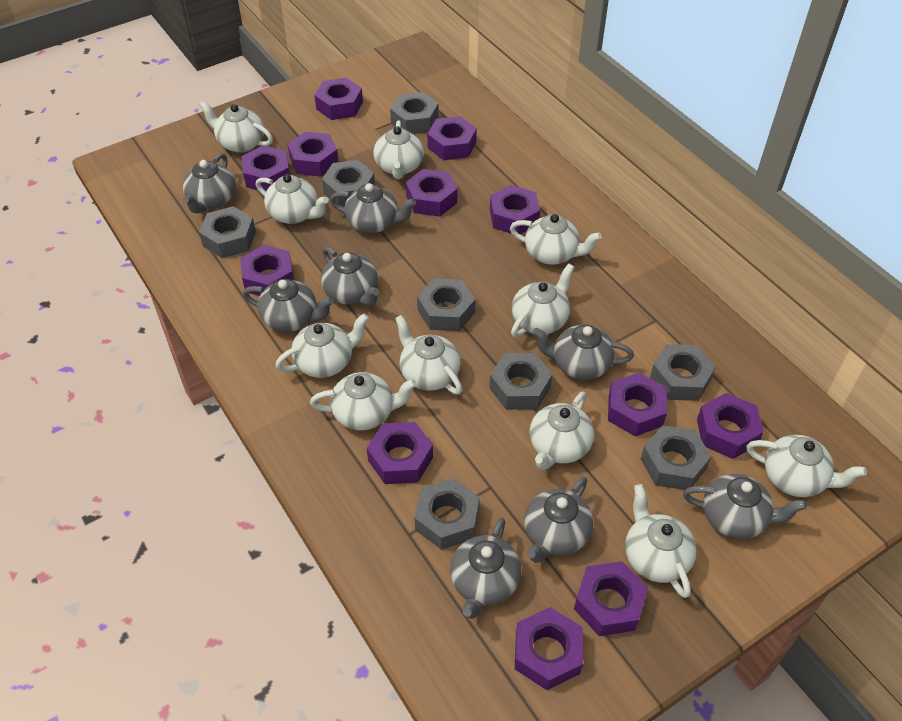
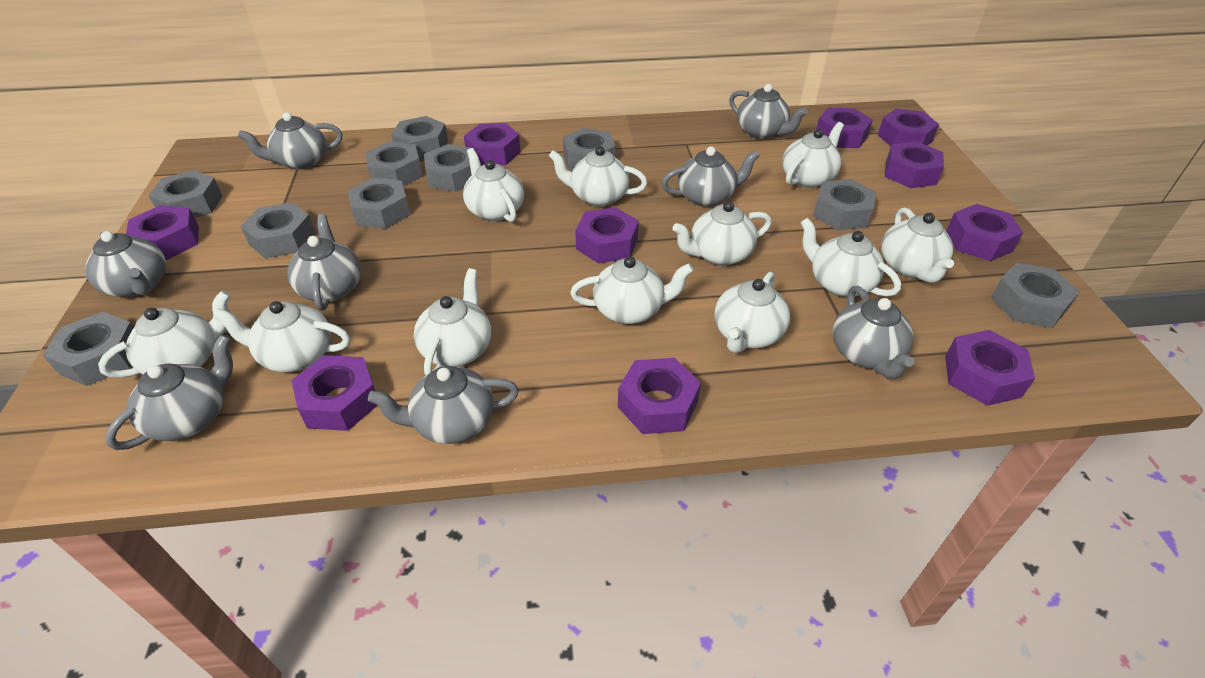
grey nut: [199,206,256,258] [322,160,375,207] [390,92,439,134] [414,478,480,550] [417,278,476,331] [489,353,553,410] [641,425,711,490] [650,344,716,401] = 8 -> [43,312,134,386] [148,170,222,218] [241,202,316,259] [348,178,410,229] [365,141,423,186] [391,116,448,160] [424,144,472,192] [563,128,616,170] [813,179,876,230] [991,263,1079,328] = 10
purple nut: [240,245,294,296] [242,146,290,191] [288,132,339,177] [314,78,363,120] [367,422,433,484] [406,169,457,217] [427,116,477,160] [490,185,540,234] [515,607,583,690] [574,561,648,636] [608,373,667,436] [697,393,764,459] = 12 -> [126,205,199,260] [291,355,378,431] [464,123,521,166] [575,207,639,264] [618,358,701,434] [816,108,873,148] [878,109,939,147] [885,142,944,188] [945,330,1035,406] [946,204,1023,261] = 10

